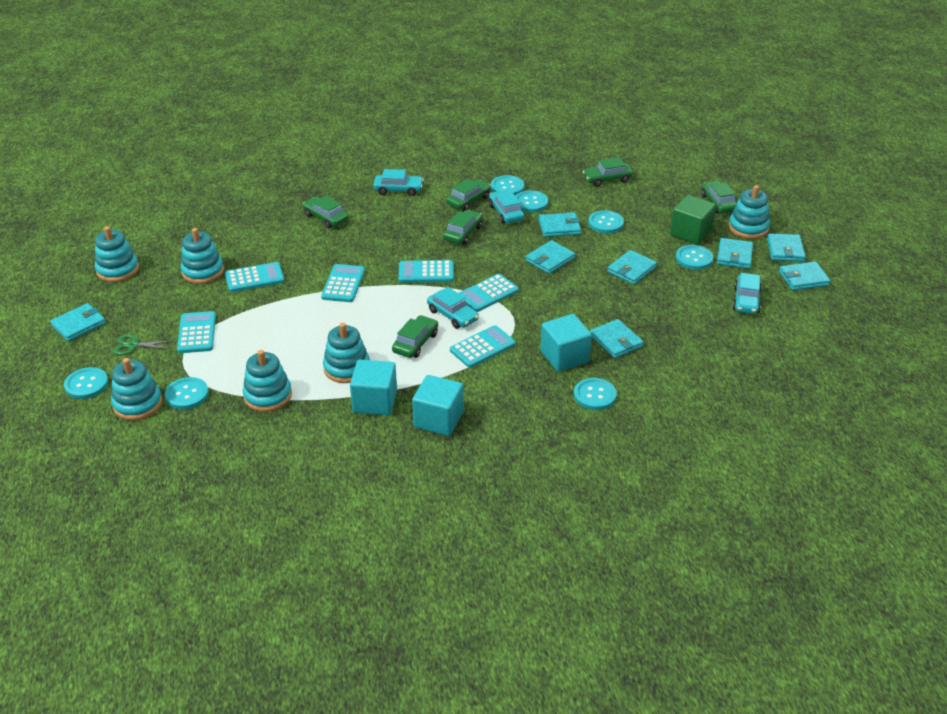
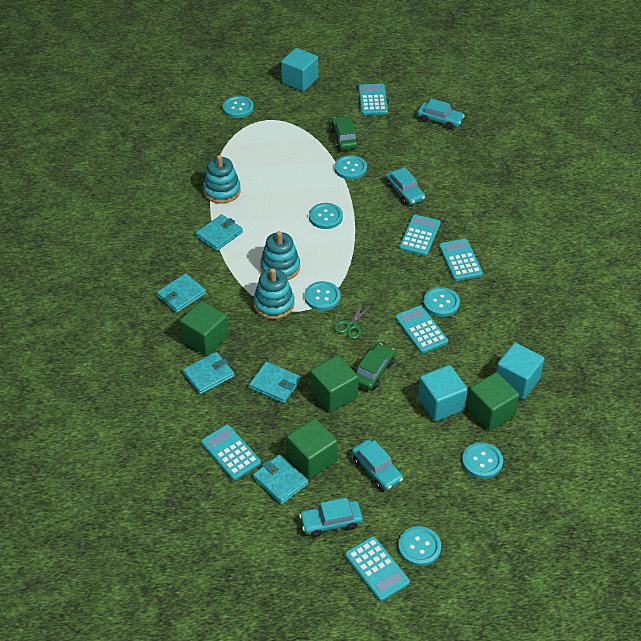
green car: [303,196,349,228] [392,315,438,358] [443,210,483,245] [446,179,491,211] [583,157,633,187] [701,181,737,214] = 6 -> [331,116,359,150] [355,343,395,390] = 2
green cube: [670,195,716,245] = 1 -> [180,301,228,356] [287,418,337,479] [310,355,359,413] [467,372,519,431] = 4
turquoise stacking toy: [95,226,139,282] [111,358,162,420] [180,228,224,284] [243,350,292,412] [323,323,370,383] [729,185,770,239] = 6 -> [203,155,241,203] [253,268,295,319] [260,231,300,280] = 3
turquoise wallet: [50,303,106,341] [525,240,575,274] [538,212,581,237] [590,319,644,358] [607,250,657,284] [717,238,753,269] [767,233,806,262] [779,262,830,290] = 8 -> [157,273,206,313] [183,352,235,394] [196,214,243,251] [249,362,301,403] [253,454,308,504] = 5

